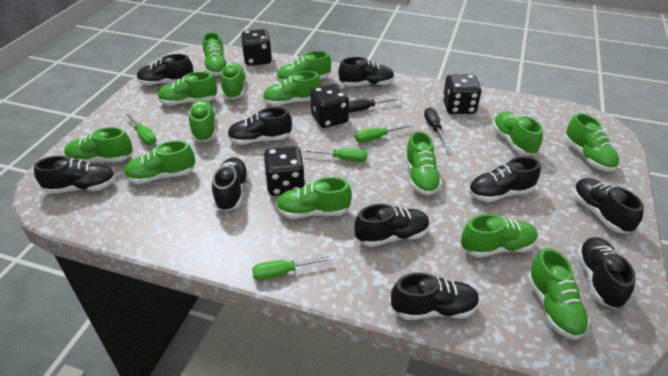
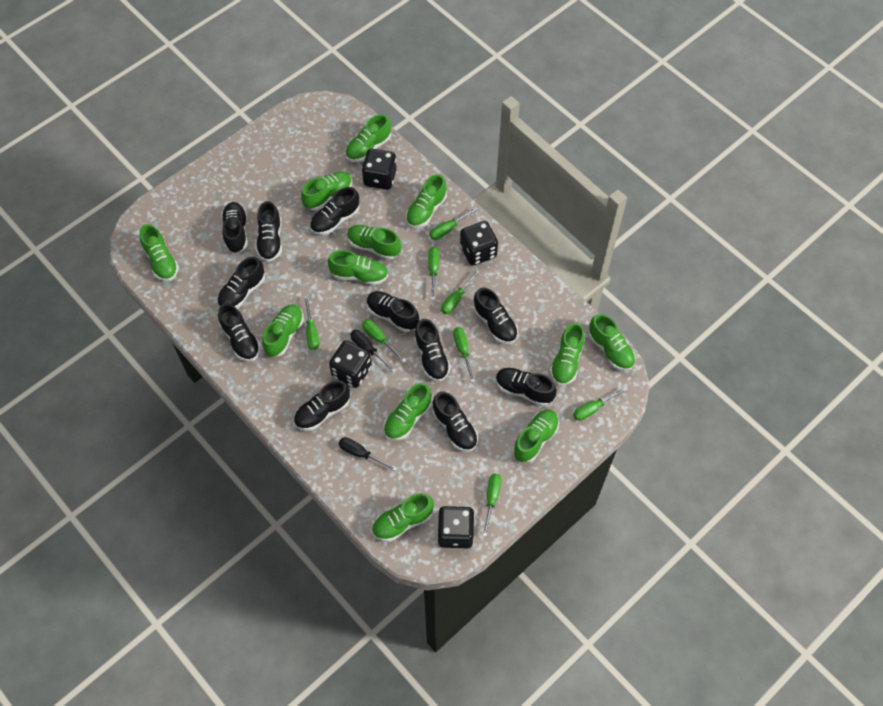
black shoe: [34,156,116,194] [137,54,193,86] [212,157,249,211] [227,107,292,145] [339,57,394,86] [354,204,430,247] [391,273,479,320] [469,157,541,202] [573,178,644,233] [577,237,636,309] = 10 -> [217,257,265,309] [218,303,261,362] [221,202,247,253] [256,201,282,262] [294,380,350,431] [310,187,359,235] [367,291,419,332] [414,319,451,381] [433,391,478,452] [474,287,518,344] [496,368,557,406] = 11
green screwdriver: [125,113,156,145] [252,256,334,281] [302,148,367,162] [355,124,414,143] = 4 -> [304,296,319,350] [362,319,406,363] [428,247,440,300] [430,207,478,240] [441,270,480,314] [453,327,475,383] [483,474,501,537] [573,387,628,421] = 8
green shoe: [64,127,133,163] [124,140,195,184] [158,72,217,105] [188,100,216,142] [203,32,228,76] [221,63,246,99] [263,71,321,106] [276,51,331,82] [276,177,352,218] [405,131,442,195] [461,214,538,258] [492,112,543,155] [527,248,590,340] [565,113,619,172] = 14 -> [139,224,179,281] [262,304,304,357] [301,171,352,211] [328,250,388,285] [345,114,391,162] [347,225,401,260] [372,493,434,542] [383,383,432,440] [406,174,447,228] [513,410,559,462] [550,323,585,385] [589,314,636,371] = 12

